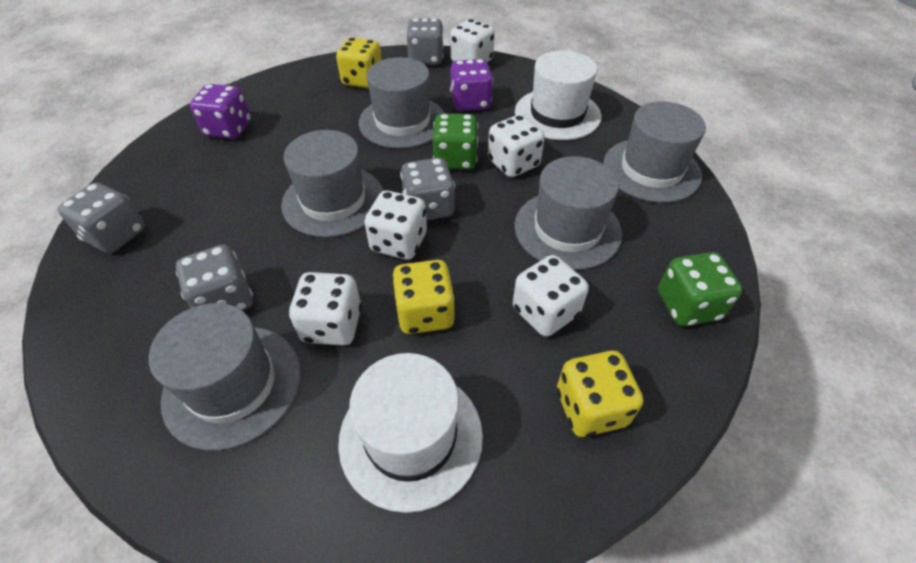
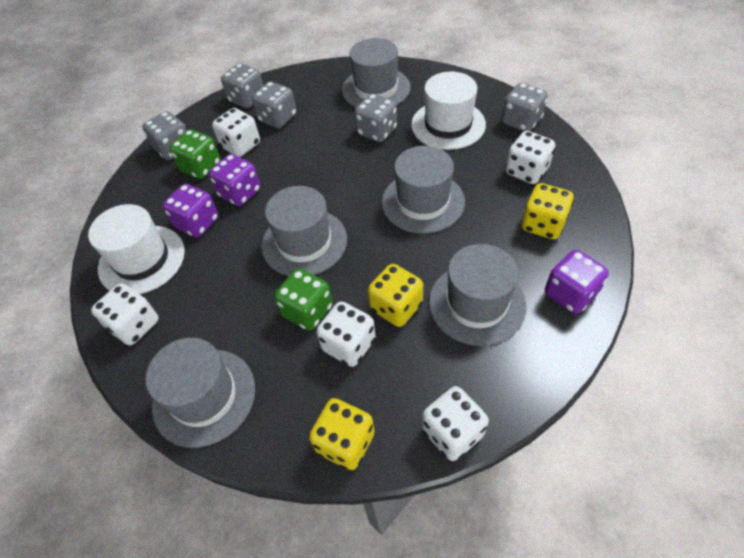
grey dice: [58,182,145,253] [176,244,253,311] [400,158,455,220] [406,18,444,65] = 4 -> [142,111,187,160] [221,63,264,108] [252,82,297,128] [354,94,397,142] [502,83,548,131] = 5
purple dice: [190,84,251,139] [450,59,493,111] = 2 -> [162,184,219,237] [209,154,261,206] [545,250,609,314] = 3

